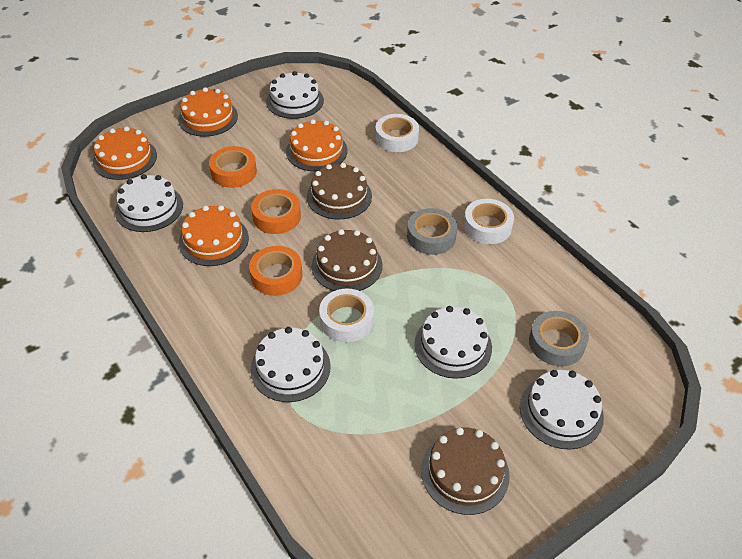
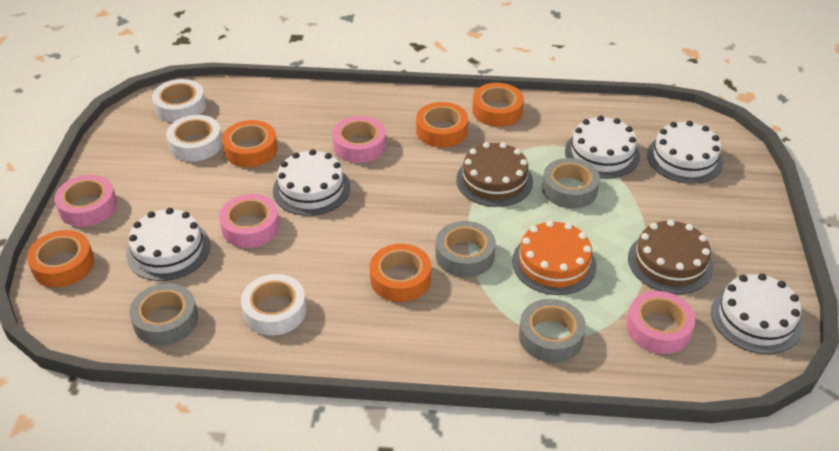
brown cake: [307,163,372,220] [311,229,382,291] [421,427,510,515] = 3 -> [456,142,533,207] [628,219,713,294] = 2
grey tape: [407,208,457,255] [529,311,589,366] = 2 -> [129,283,198,346] [435,221,496,277] [519,299,586,363] [542,158,600,208] = 4
orange cake: [93,126,157,180] [178,87,238,137] [179,205,249,266] [286,119,348,172] = 4 -> [512,220,596,295] = 1
orange tape: [209,146,257,188] [249,246,302,296] [251,189,301,234] = 3 -> [27,230,94,287] [222,120,278,167] [370,244,431,302] [416,102,468,148] [472,83,524,127] = 5
pink tape: none = 0 -> [54,175,117,227] [219,194,280,248] [333,116,386,163] [626,291,695,354] = 4

